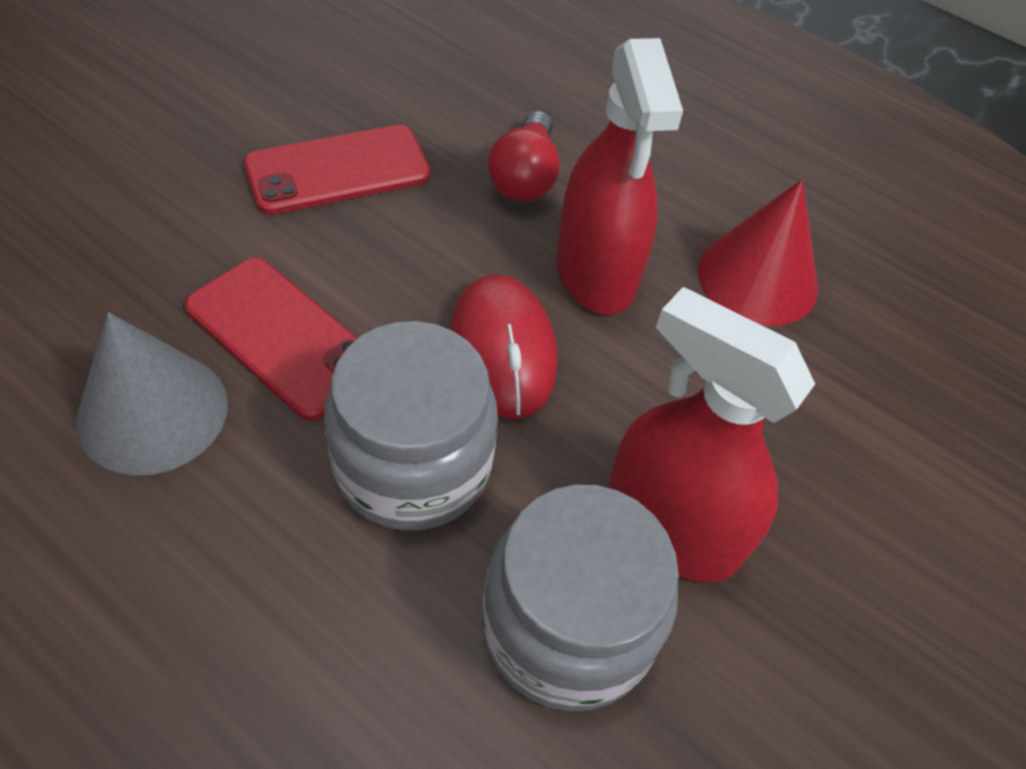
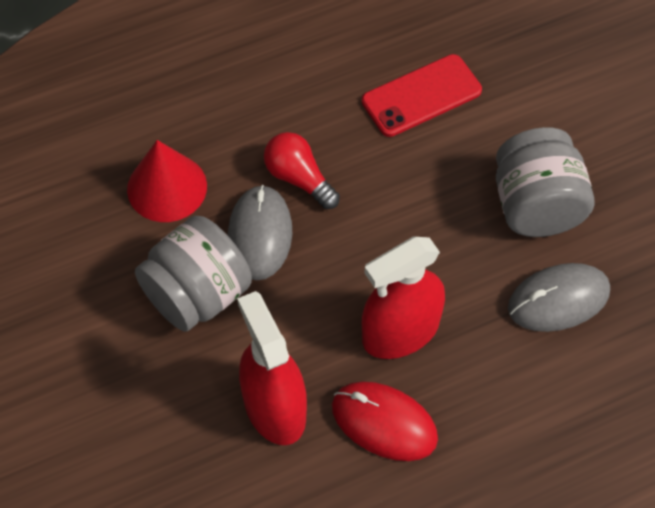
grey cone: [76,312,228,476] = 1 -> none = 0
grey mouse: none = 0 -> [228,185,292,280] [508,263,610,332] = 2
red phone: [185,258,358,421] [244,125,430,215] = 2 -> [362,54,482,137] = 1

